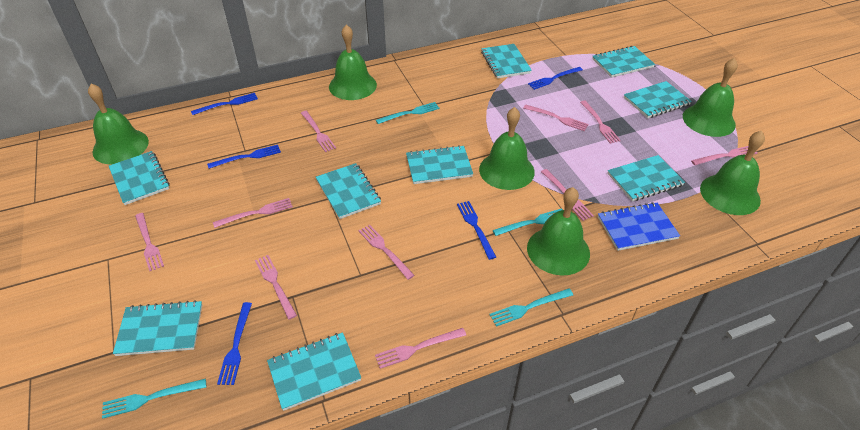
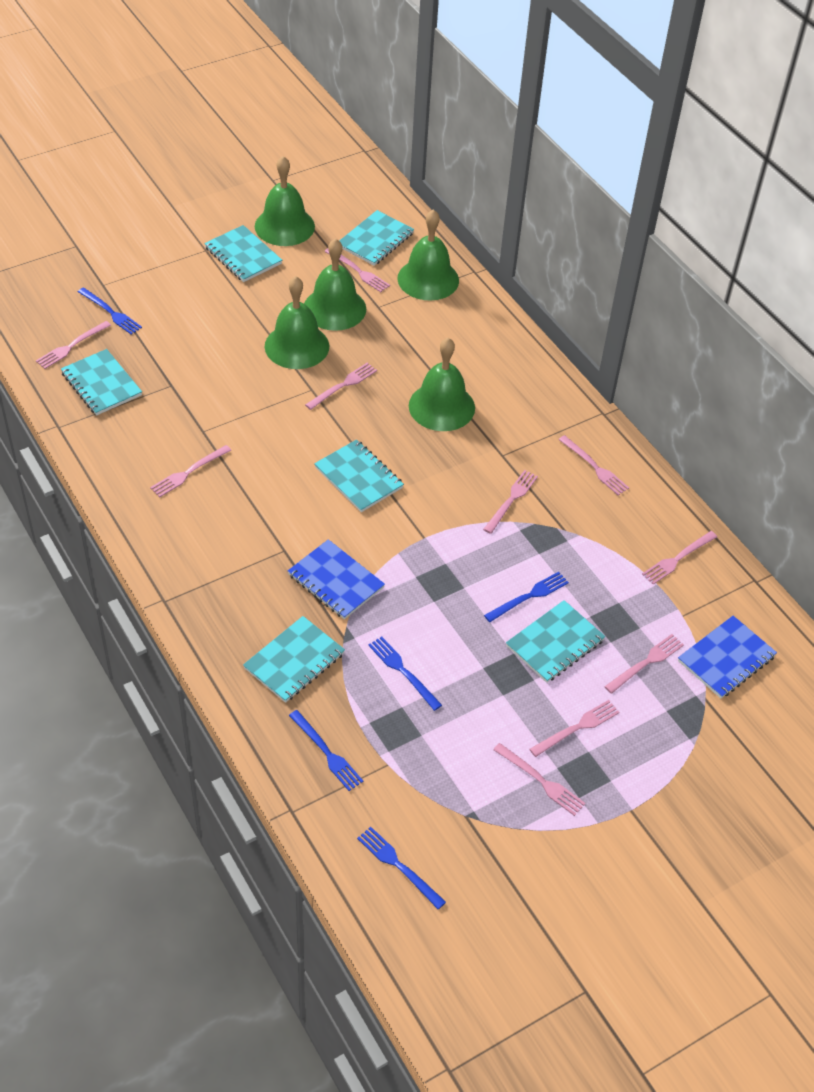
blue notebook: [598,202,680,251] = 1 -> [288,539,385,619] [678,616,777,698] = 2
green bell: [88,84,149,164] [329,25,377,100] [479,107,535,190] [527,187,590,275] [683,58,738,137] [700,131,765,215] = 6 -> [255,156,315,246] [264,276,329,369] [304,238,366,331] [397,209,459,301] [409,338,475,431] = 5
turquoise fork: [102,378,206,419] [376,102,440,124] [490,288,573,327] [493,208,563,236] = 4 -> none = 0
turquoise notebook: [109,151,170,205] [113,300,202,356] [267,332,361,411] [316,163,381,219] [406,145,473,184] [481,44,532,78] [592,46,655,78] [607,155,685,201] [624,81,692,118] = 9 -> [61,349,142,415] [204,225,282,282] [243,616,345,703] [314,439,404,512] [339,210,414,266] [506,600,605,683] = 6

